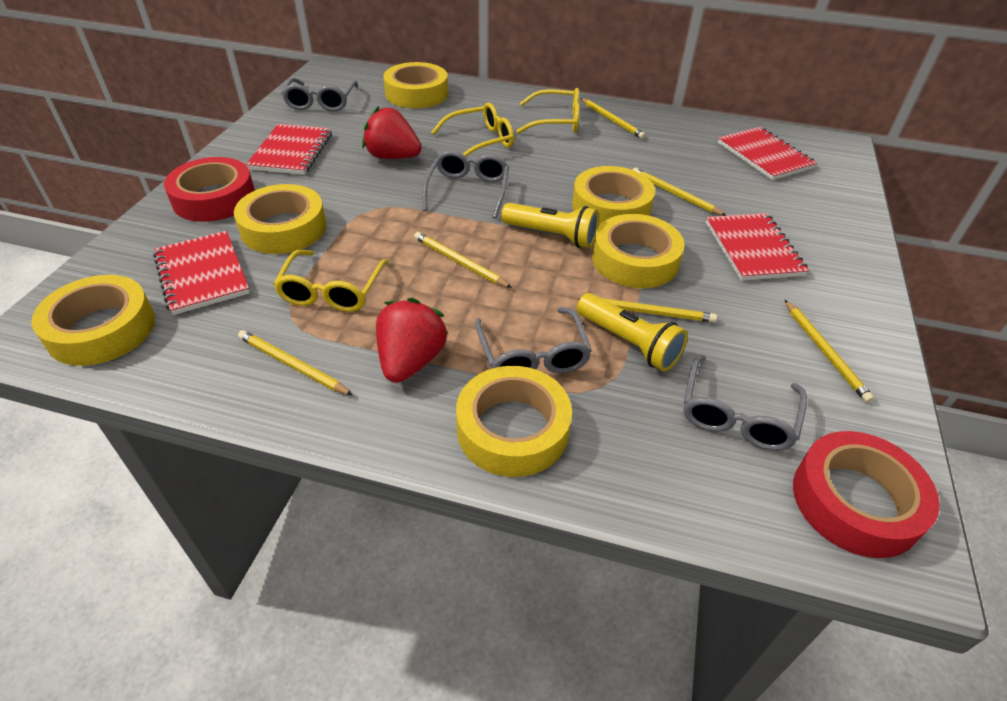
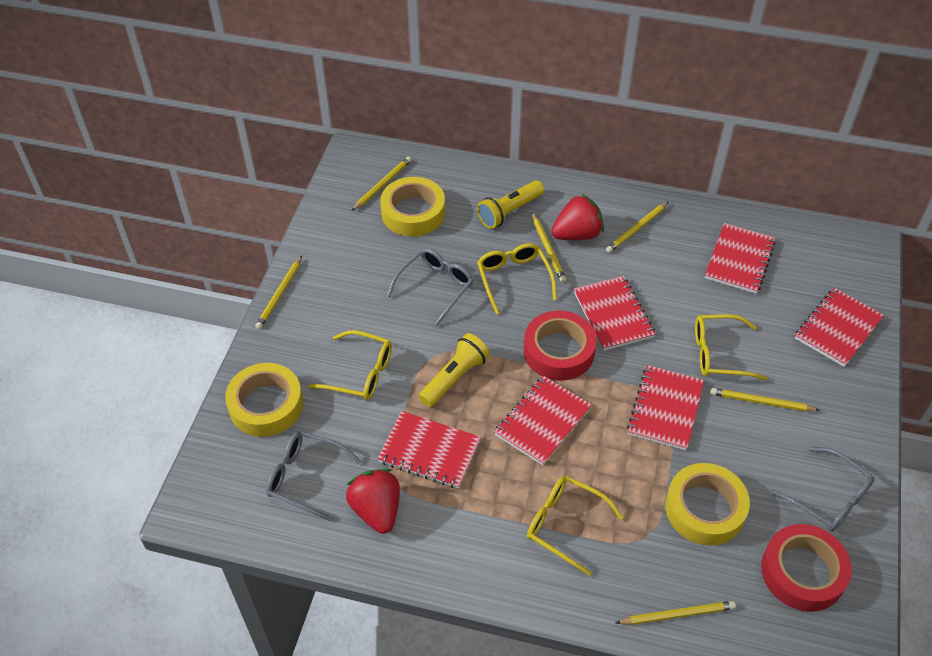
grey glasses: [281,78,358,112] [422,150,509,219] [475,307,592,373] [683,355,807,451] = 4 -> [266,431,361,521] [387,248,474,326] [770,447,874,531] = 3
red notebook: [153,231,250,315] [246,124,332,175] [706,213,809,281] [718,127,817,180] = 4 -> [378,411,481,489] [494,376,592,465] [574,276,655,351] [627,365,704,450] [705,223,776,294] [795,288,884,367] = 6
yellow glasses: [273,250,388,312] [431,103,514,157] [516,88,580,134] = 3 -> [308,330,392,400] [477,243,557,314] [527,476,624,576] [695,314,768,380] = 4
yellow tape: [31,275,155,366] [234,184,326,254] [383,62,448,108] [456,366,572,477] [572,166,655,227] [592,214,685,288] = 6 -> [225,363,303,437] [380,177,445,236] [665,463,750,545] = 3

